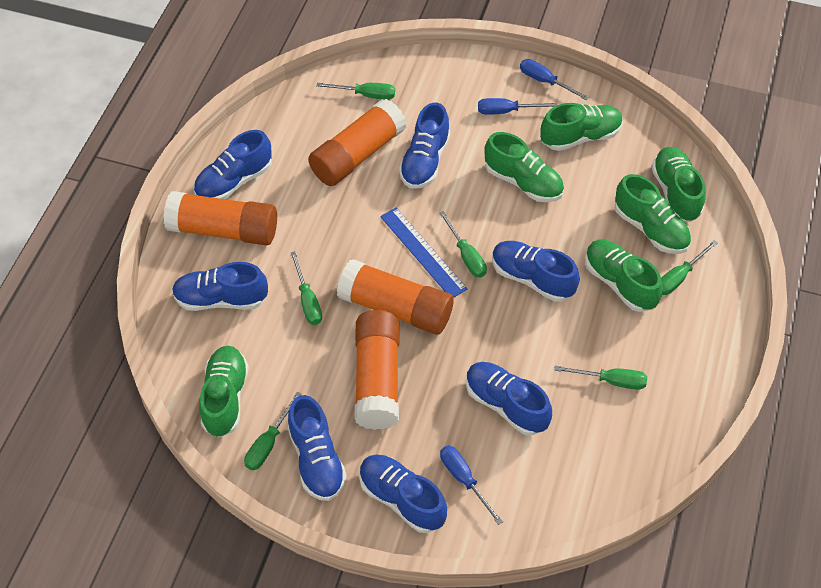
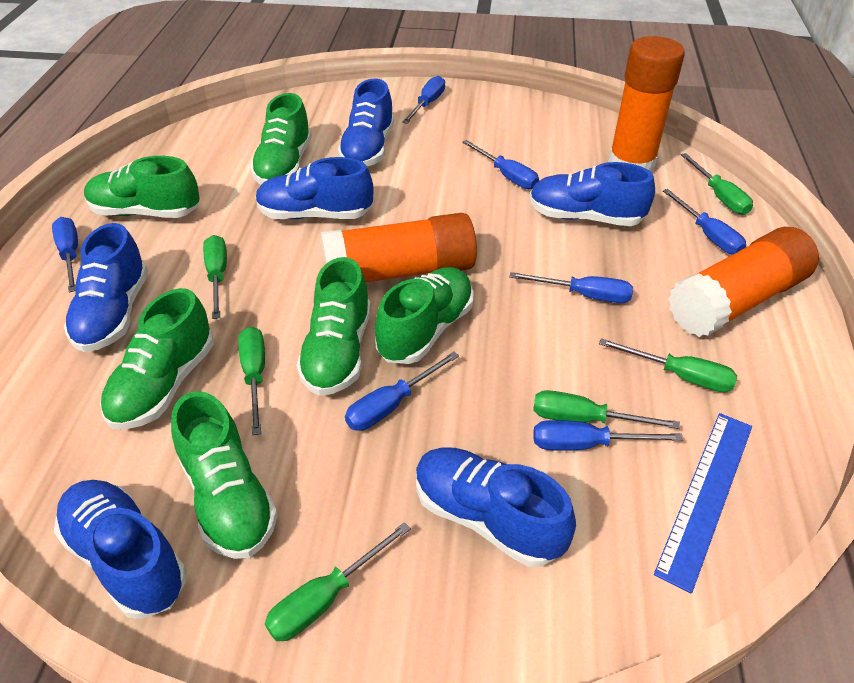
blue screwdriver: [440,445,503,525] [478,98,558,115] [520,59,589,101] = 3 -> [52,217,78,292] [345,351,459,431] [402,76,445,124] [462,140,539,189] [509,272,633,303] [534,420,683,451] [663,189,746,255] = 7
blue shoe: [172,262,268,311] [193,130,272,199] [287,395,347,501] [359,455,447,533] [399,103,450,189] [466,362,552,436] [492,241,580,302] = 7 -> [54,480,186,619] [64,223,148,352] [256,157,373,219] [338,79,394,166] [416,447,576,567] [529,162,655,226] = 6
orange glue stick: [164,191,277,246] [308,99,406,186] [337,259,454,335] [355,310,399,430] = 4 -> [321,213,477,282] [608,36,685,172] [668,227,819,337] = 3

